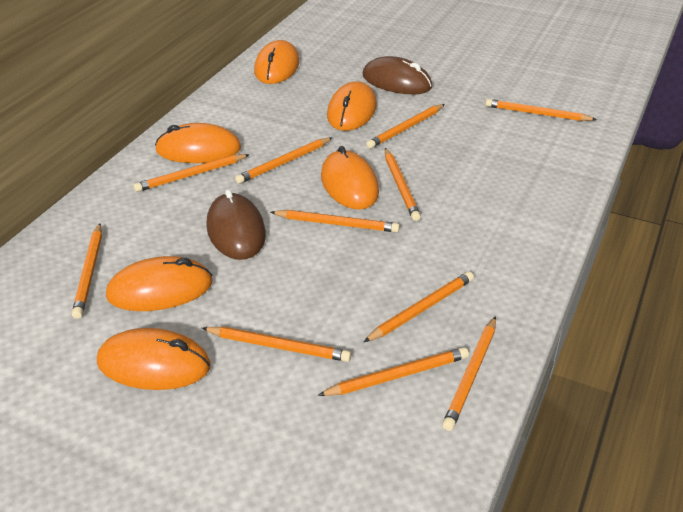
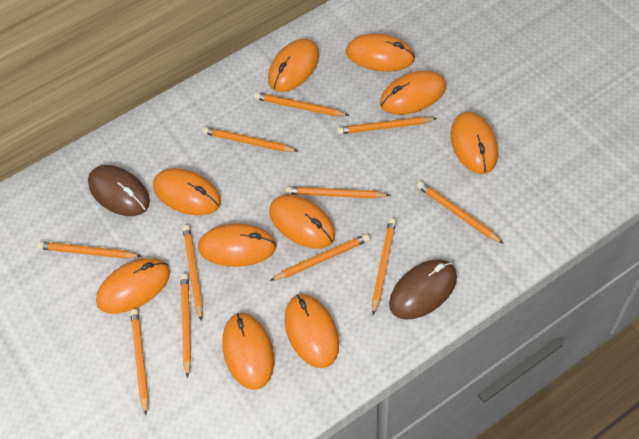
orange mouse: [97,328,211,390] [106,256,213,311] [155,123,241,163] [254,40,299,84] [321,146,379,210] [327,81,376,131] = 6 -> [96,258,170,314] [153,168,221,216] [198,223,276,267] [223,313,274,390] [268,39,319,92] [269,195,335,249] [285,294,339,368] [346,33,415,72] [380,71,446,115] [451,112,498,174] = 10

